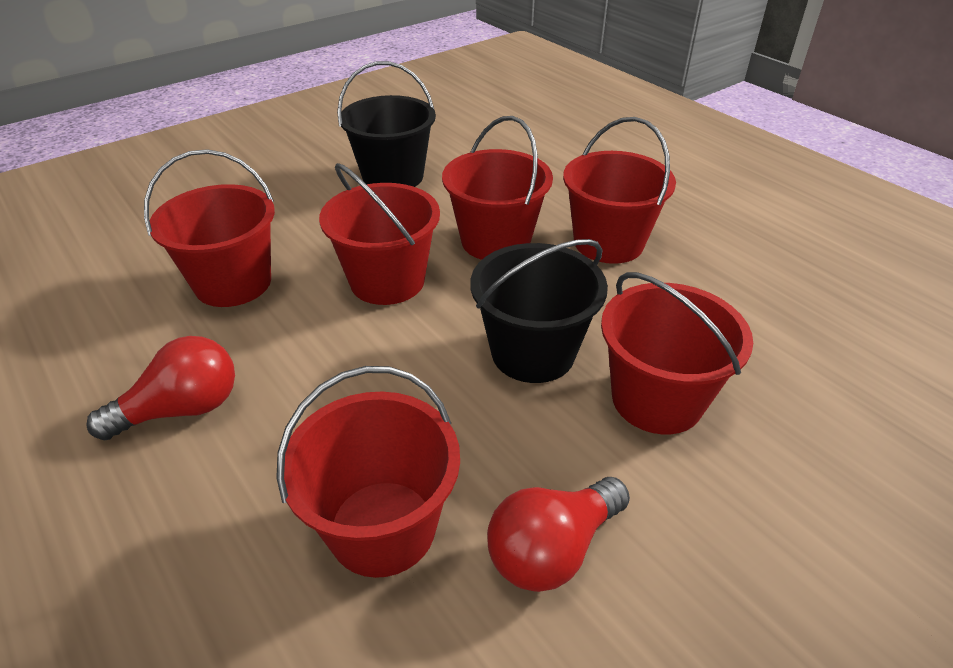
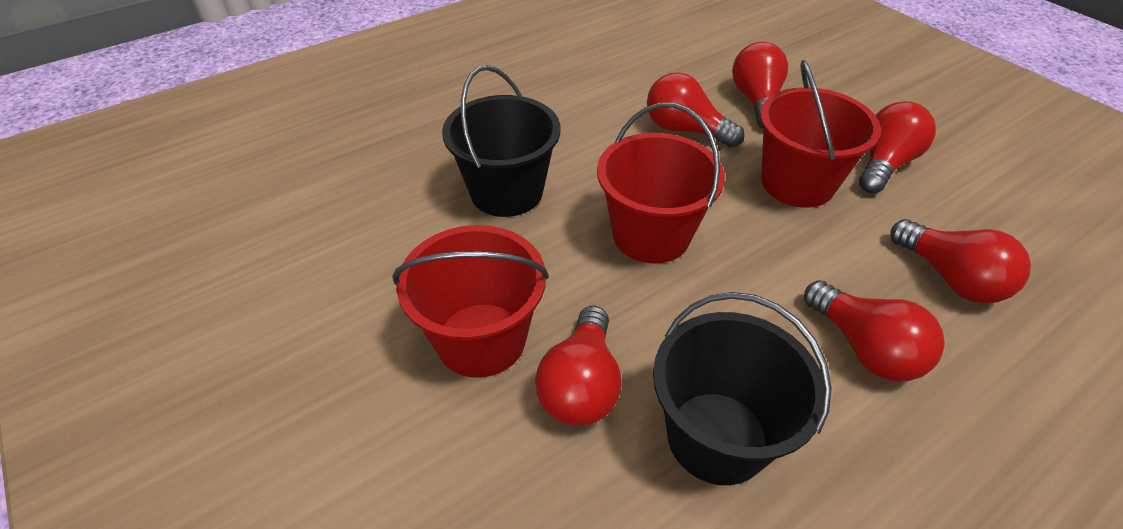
red bucket: [144,149,275,307] [276,366,460,578] [319,163,440,305] [442,116,553,260] [563,117,676,264] [601,272,753,434] = 6 -> [393,225,549,378] [597,103,725,263] [760,60,881,208] = 3
red light bulb: [87,336,235,440] [487,477,630,592] = 2 -> [535,306,622,426] [647,72,745,148] [732,42,788,128] [804,280,945,381] [859,101,936,193] [890,219,1031,303] = 6

